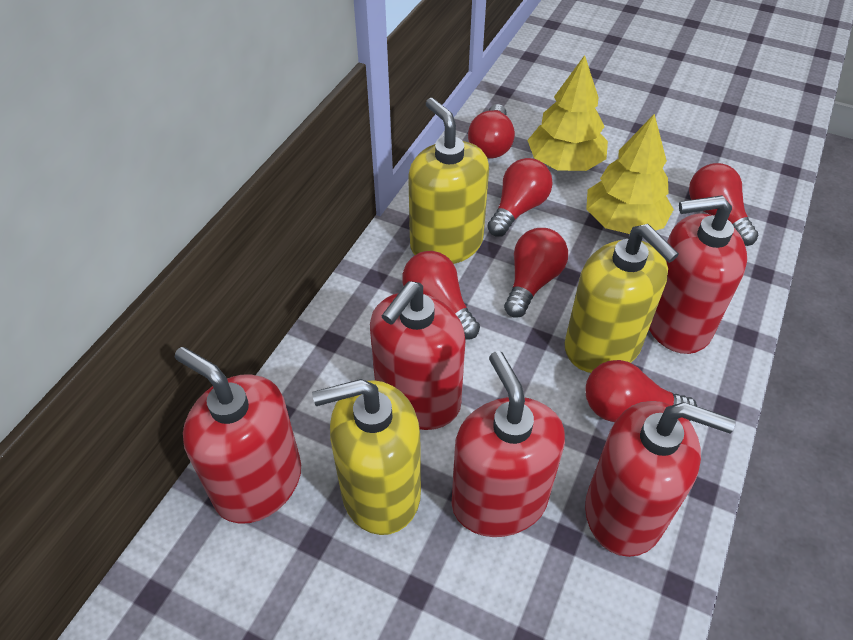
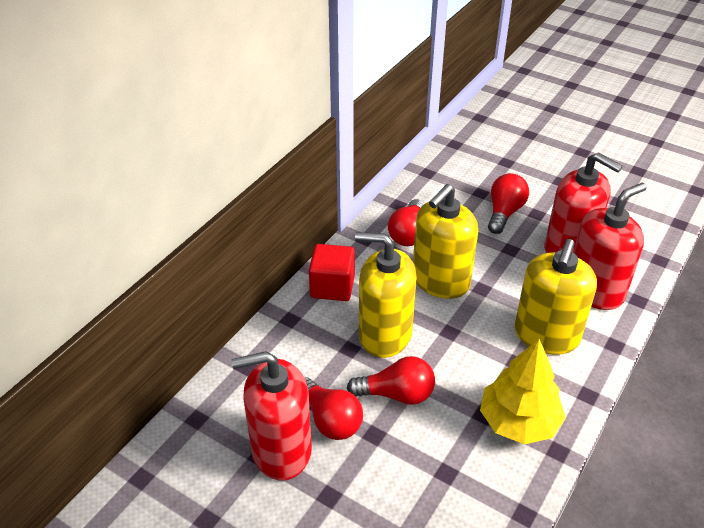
red cube: none = 0 -> [309,244,355,301] = 1
red light bulb: [402,251,480,339] [468,104,515,158] [487,158,553,237] [504,228,568,318] [586,360,697,422] [689,163,759,246] = 6 -> [305,378,363,440] [347,356,435,405] [388,199,424,246] [488,173,529,234] = 4
red soap dispenser: [175,347,301,524] [370,281,465,430] [452,351,565,537] [585,401,735,557] [649,195,747,354] = 5 -> [231,351,312,481] [544,152,623,253] [573,183,647,310] = 3
yellow tree: [527,55,608,171] [586,114,674,234] = 2 -> [480,339,566,444] = 1

